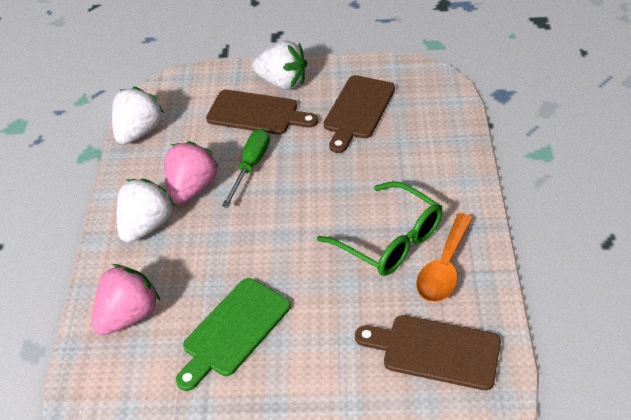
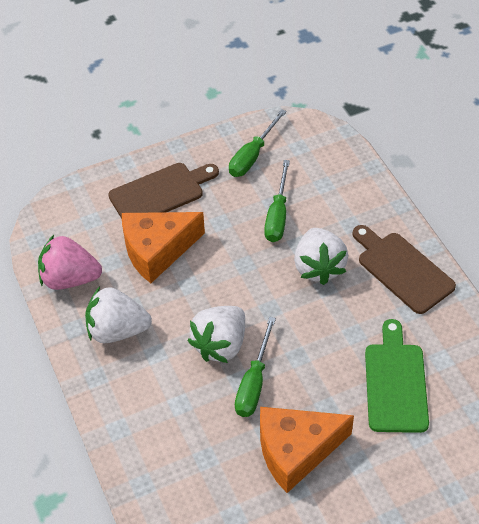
brown cutting board: [206,90,318,135] [324,75,395,153] [355,315,501,390] = 3 -> [108,163,219,219] [352,225,456,314] = 2
green glasses: [317,181,443,276] = 1 -> none = 0
green screwdriver: [222,129,270,208] = 1 -> [229,109,287,177] [235,317,276,417] [264,160,290,242] = 3
orange cheese: none = 0 -> [122,212,205,283] [260,407,354,493] = 2
orange spoon: [416,213,473,302] = 1 -> none = 0
pink strawberry: [92,264,160,335] [164,141,219,204] = 2 -> [38,235,102,290] = 1

